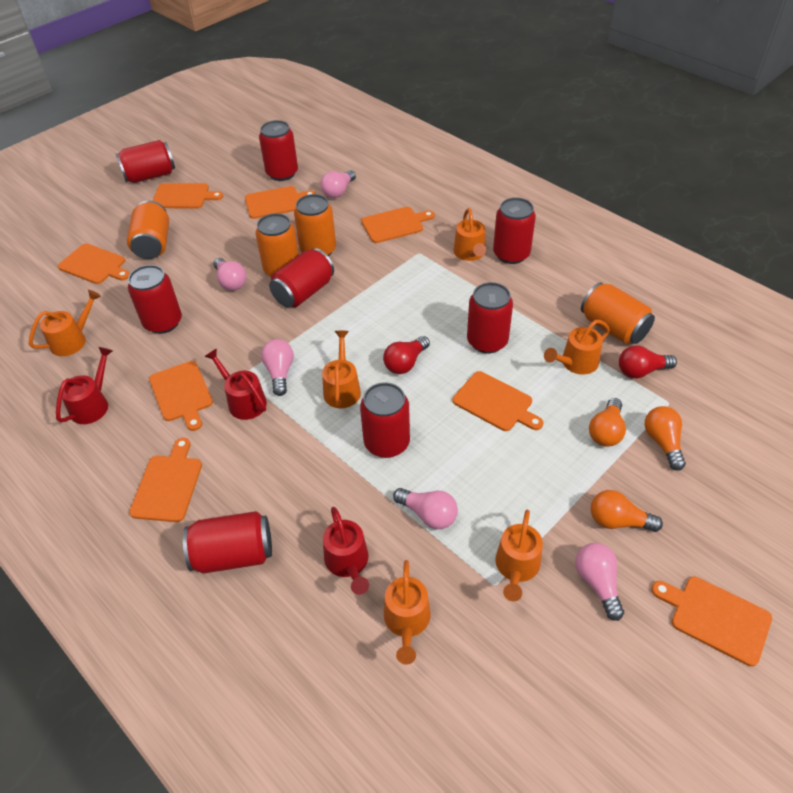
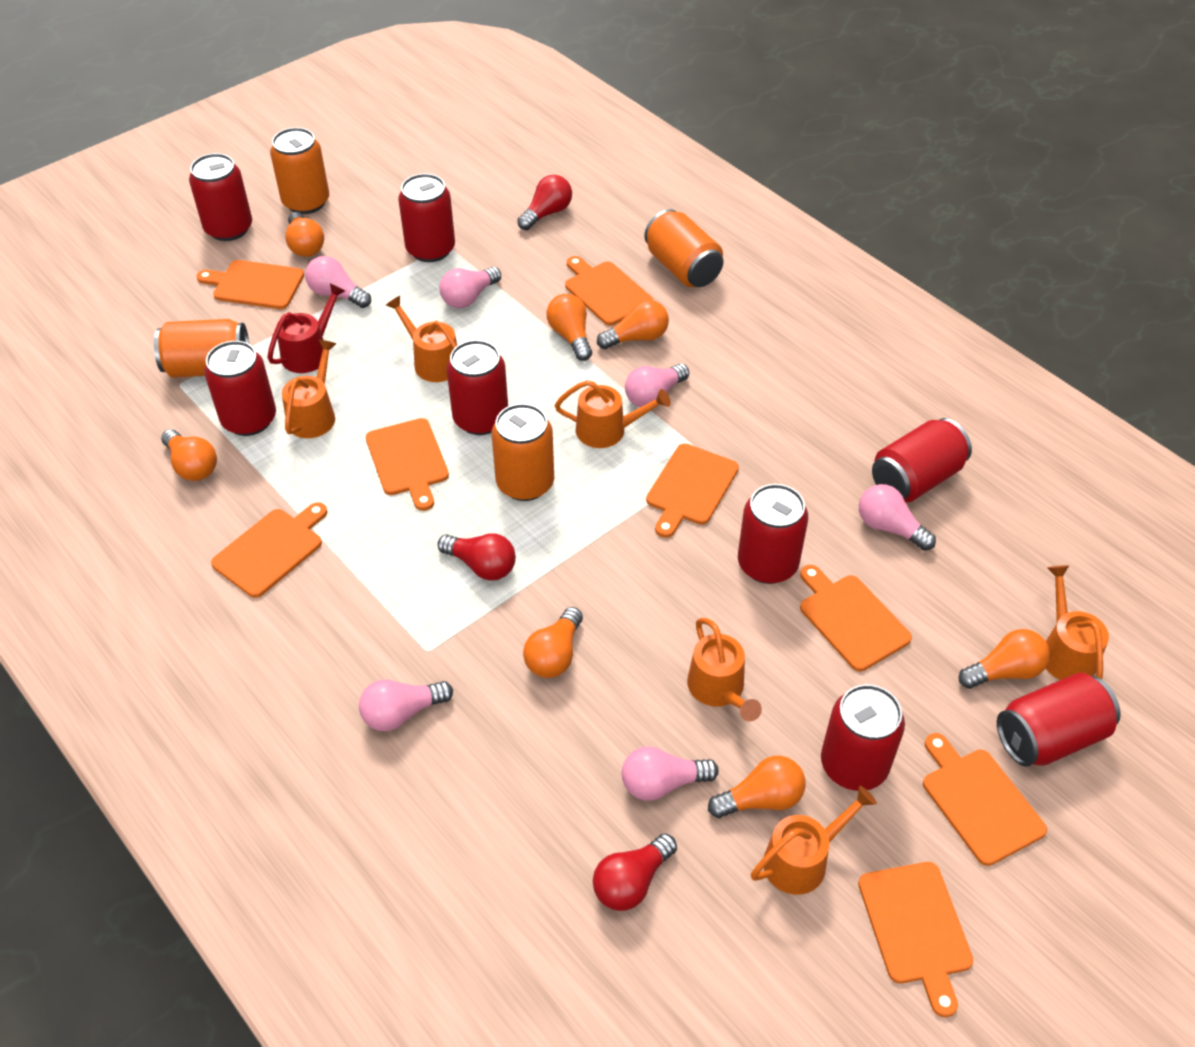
orange light bulb: [589,398,626,447] [591,490,663,532] [645,406,686,470] = 3 -> [161,429,217,481] [285,212,324,257] [523,607,583,678] [547,294,592,361] [597,300,669,349] [708,756,806,818] [959,629,1050,689] = 7
pink light bulb: [213,258,247,291] [261,339,294,396] [321,170,356,198] [393,488,458,529] [575,543,624,621] = 5 -> [305,256,371,308] [359,679,453,731] [439,267,501,308] [622,746,719,801] [625,364,689,407] [859,484,936,551] = 6
red light bulb: [383,336,430,374] [619,345,677,378] = 2 -> [438,534,516,581] [517,175,572,230] [593,833,677,911] = 3
red watering can: [56,347,113,424] [204,348,267,420] [323,507,369,595] = 3 -> [267,283,345,373] = 1

